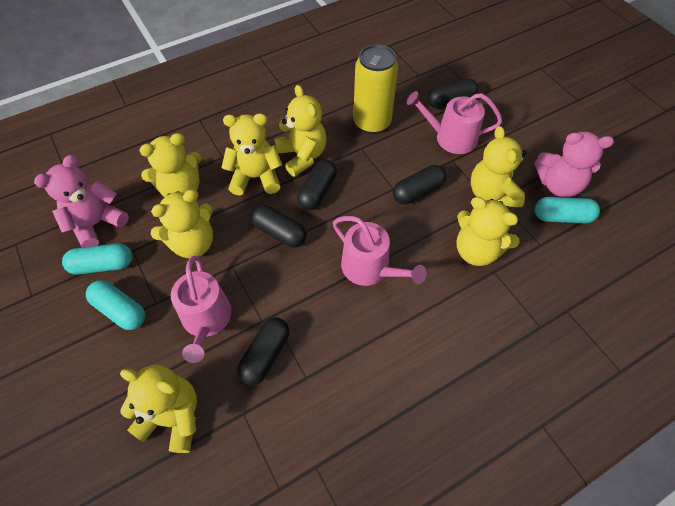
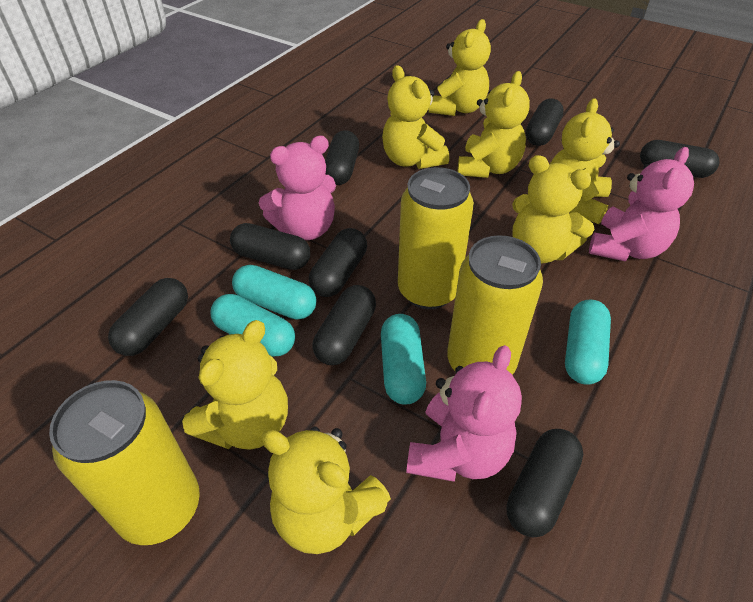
black capsule: [237,317,290,385] [250,205,307,247] [297,159,337,210] [393,165,446,205] [428,78,479,109] = 5 -> [108,278,188,356] [230,223,310,270] [309,228,367,297] [313,285,376,365] [325,130,359,185] [506,429,583,537] [526,99,564,146] [640,140,720,178] = 8
pink teddy bear: [34,155,129,247] [535,132,614,197] = 2 -> [259,136,336,240] [406,345,522,482] [589,147,694,262] = 3
pink watering can: [171,255,232,363] [333,216,427,286] [406,91,502,154] = 3 -> none = 0
turquoise capsule: [62,243,133,275] [86,280,145,330] [534,197,600,223] = 3 -> [211,294,295,356] [232,265,316,319] [381,314,426,405] [565,300,611,385] = 4
yellow can: [353,44,398,134] = 1 -> [49,380,200,545] [398,167,474,309] [447,235,543,375] = 3

